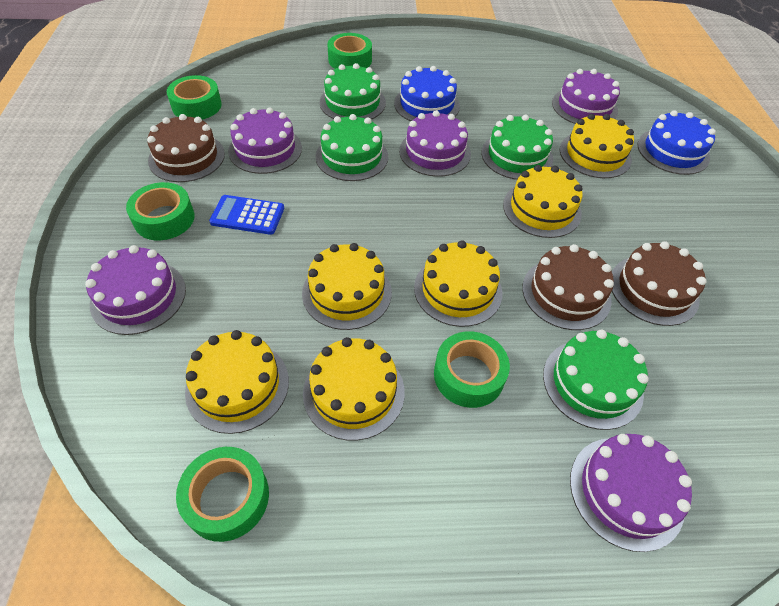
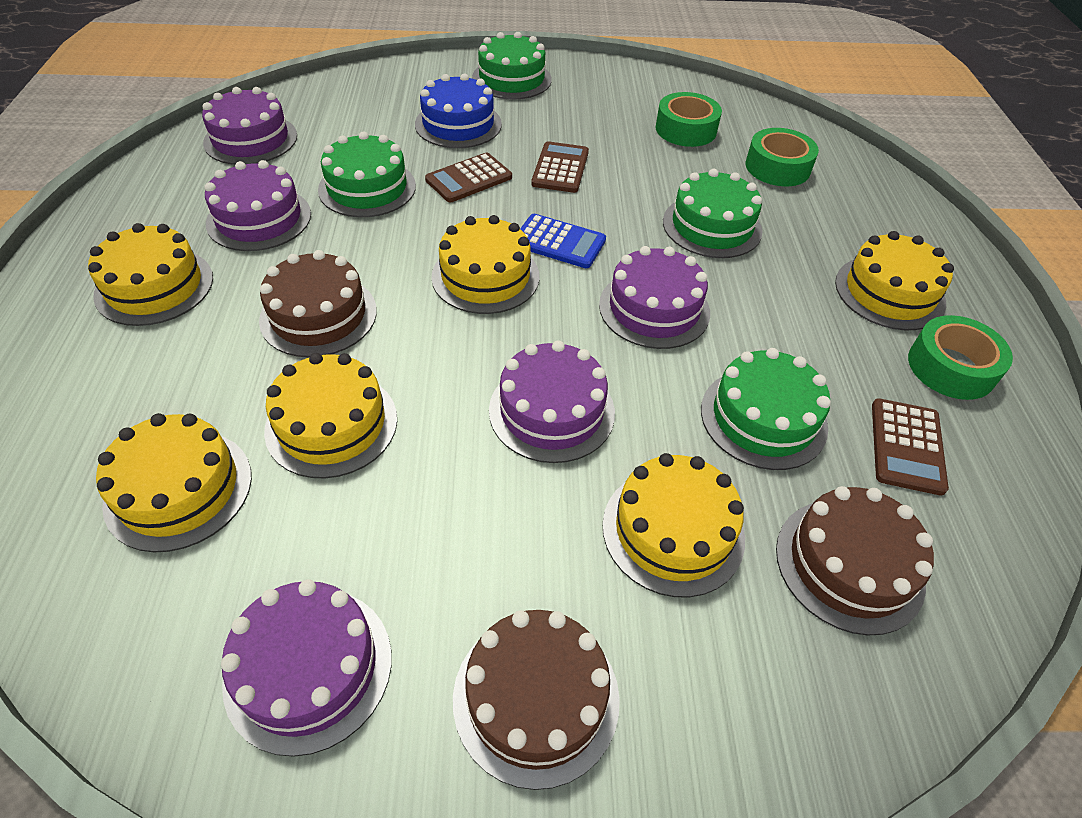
blue cake: [394,66,460,121] [637,110,716,175] = 2 -> [415,74,502,148] = 1
brown calculator: none = 0 -> [425,153,512,202] [531,141,589,193] [872,398,949,496] = 3
green tape: [126,182,195,240] [167,75,222,119] [176,447,269,542] [328,33,372,69] [434,331,510,408] = 5 -> [656,92,722,147] [746,128,819,186] [908,315,1013,400] = 3

